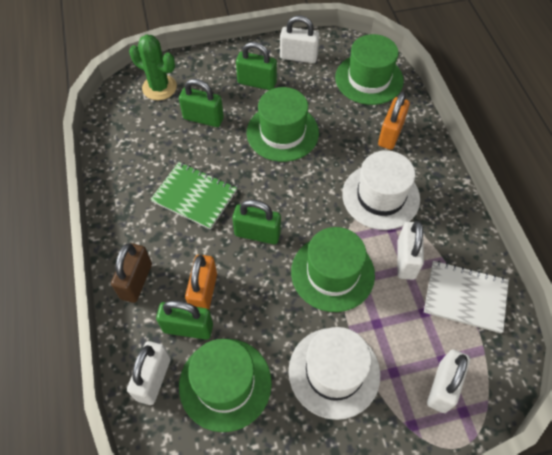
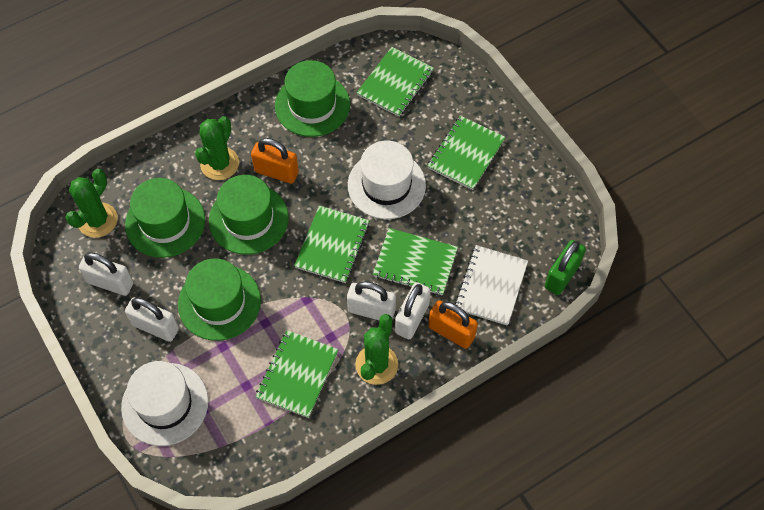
brown padlock: [111,243,152,303] = 1 -> none = 0
green cactus: [129,35,177,100] = 1 -> [65,169,118,238] [195,116,239,180] [356,314,398,385] = 3
green notebook: [150,162,237,230] = 1 -> [255,330,339,418] [294,205,370,283] [357,47,434,117] [373,228,458,296] [427,116,506,190] = 5
green padlock: [156,300,213,340] [179,79,224,127] [232,199,281,244] [236,42,277,90] = 4 -> [545,240,586,295] = 1

